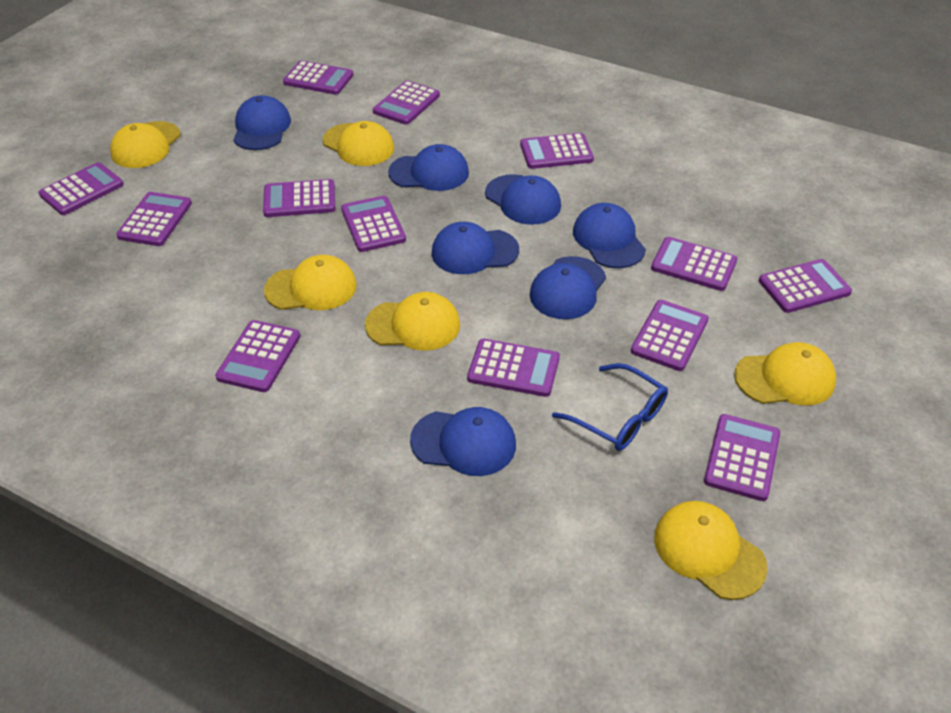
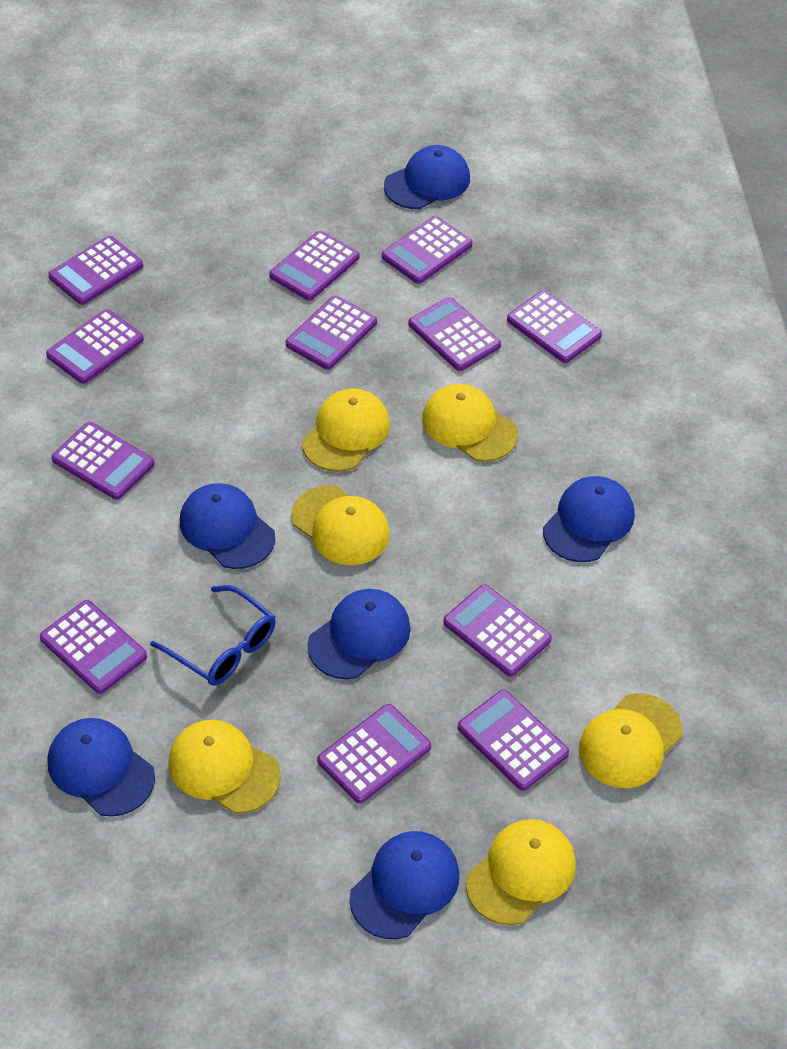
blue cap: [233,95,291,150] [388,144,469,191] [410,407,516,476] [432,222,519,274] [485,174,561,225] [530,256,606,319] [573,203,646,268] = 7 -> [47,718,155,817] [180,483,275,569] [308,589,410,679] [349,831,460,939] [384,145,470,209] [543,476,635,562] = 6
purple calculator: [39,162,124,215] [116,192,192,246] [215,320,300,392] [263,179,335,217] [283,60,353,95] [341,196,406,252] [373,80,440,125] [467,339,560,397] [520,133,594,169] [631,300,709,371] [651,237,737,291] [704,414,780,501] [759,259,852,313] = 13 -> [40,600,147,694] [46,309,144,384] [48,236,143,305] [52,422,155,500] [269,231,359,301] [286,296,377,370] [317,704,431,803] [382,216,473,284] [409,297,501,371] [443,584,552,677] [458,690,569,791] [507,290,602,363] = 12

